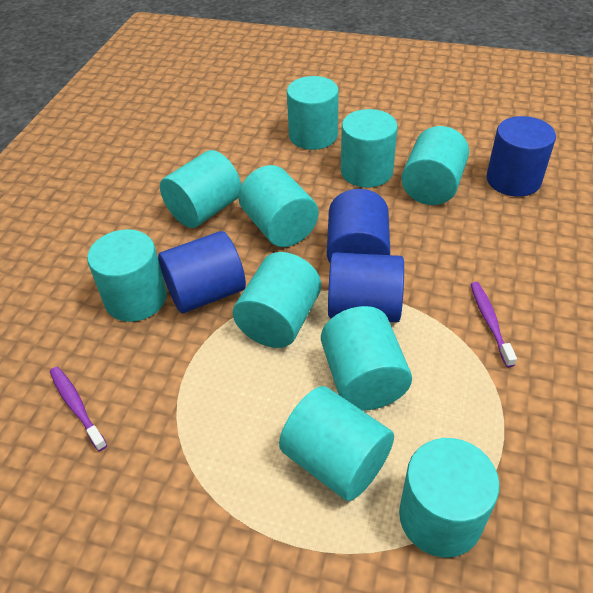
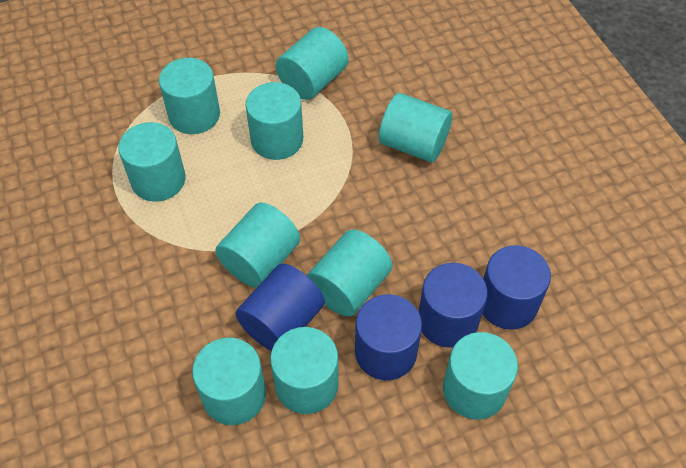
purple toothbrush: [50,367,107,451] [470,282,517,367] = 2 -> none = 0

